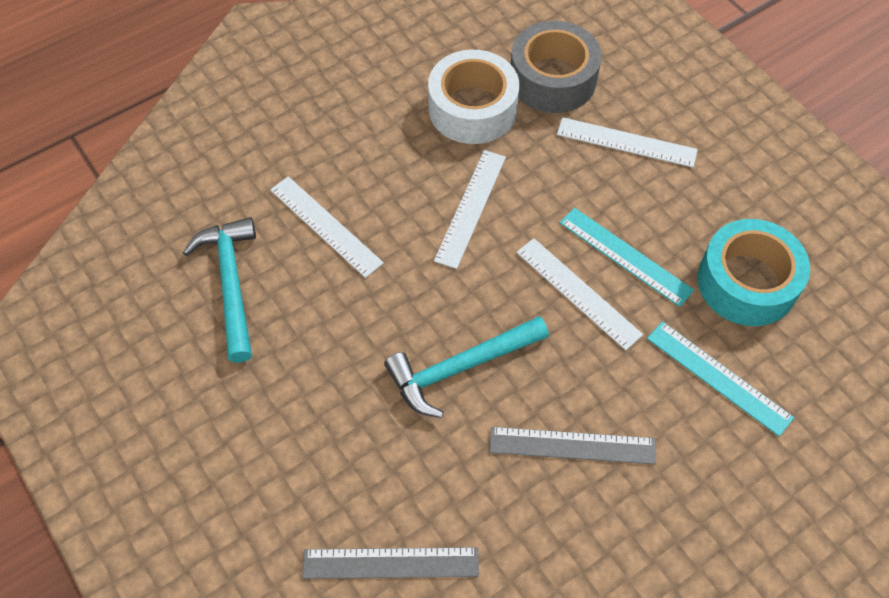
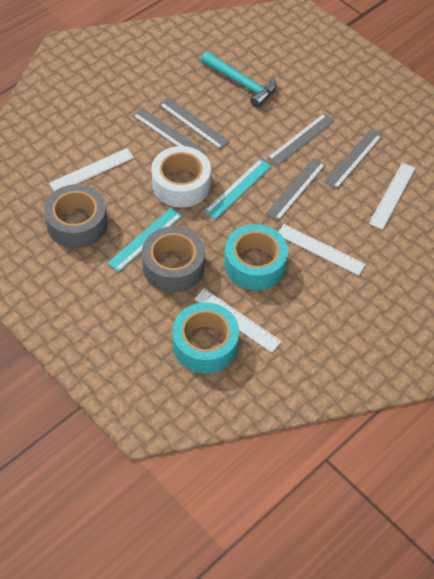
grey ruler: [302,547,479,579] [490,427,656,465] = 2 -> [132,108,205,153] [159,97,230,149] [266,158,326,221] [267,113,334,166] [325,130,382,189] = 5
grey tape: [511,21,602,113] = 1 -> [44,184,108,248] [142,226,205,293] = 2
turquoise hammer: [183,217,256,363] [384,316,549,418] = 2 -> [201,51,277,108] = 1
turquoise tape: [697,219,810,326] = 1 -> [172,303,239,374] [224,224,288,290] = 2

